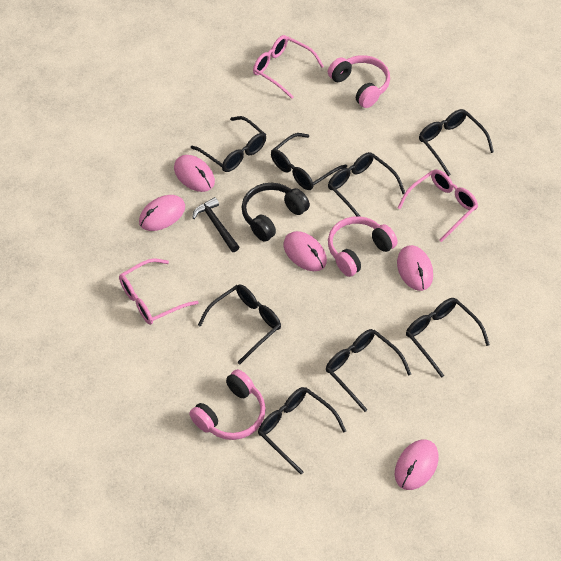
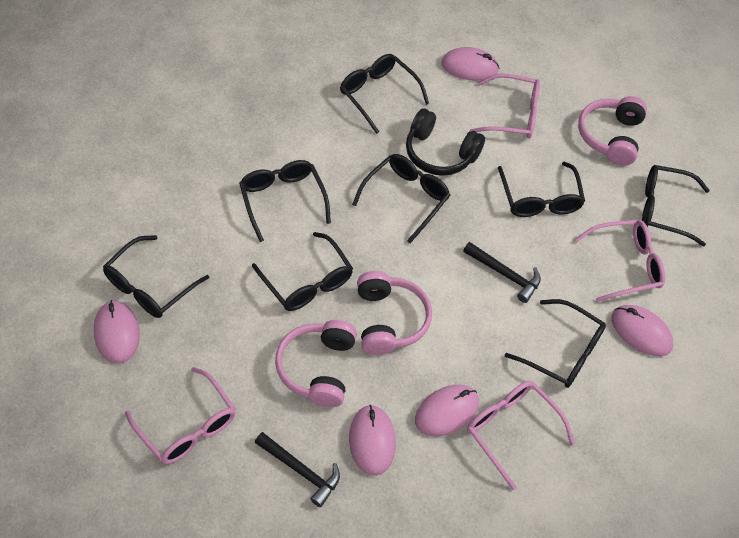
black hammer: [192,197,239,252] = 1 -> [255,432,340,507] [463,242,541,303] = 2
pink glasses: [119,258,199,325] [253,35,324,99] [397,170,478,242] = 3 -> [125,367,236,464] [467,381,575,490] [469,73,540,139] [574,220,665,302] = 4

